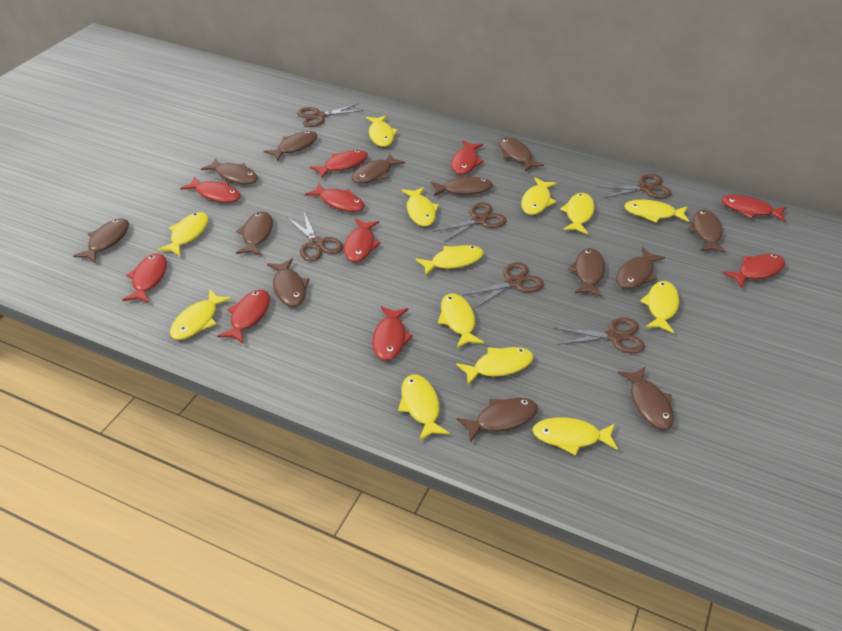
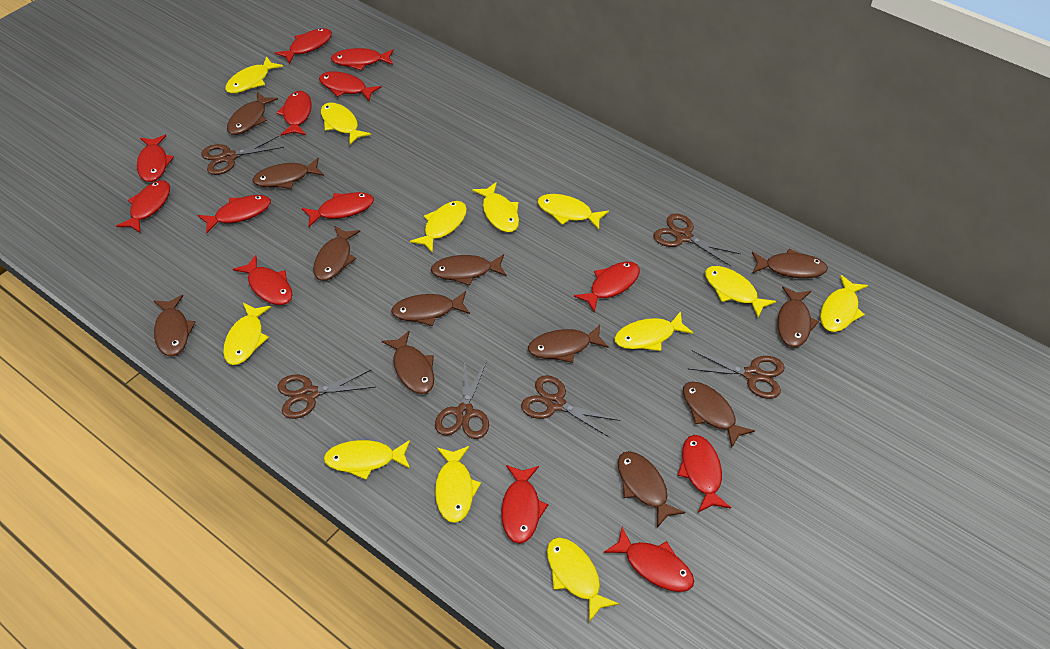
brown fish: [73,218,129,263] [201,158,258,184] [236,211,273,256] [264,131,318,161] [267,258,309,307] [352,153,405,183] [430,175,493,196] [456,398,538,443] [499,137,544,172] [568,248,605,297] [616,247,665,289] [618,367,674,429] [688,209,727,253] = 13 -> [154,295,196,356] [227,92,278,135] [253,158,324,189] [313,226,360,281] [382,331,434,394] [391,291,470,326] [431,254,507,286] [528,325,609,363] [618,451,686,528] [683,382,755,448] [752,249,828,278] [777,286,819,347] = 12
red fish: [122,253,167,303] [180,176,241,203] [217,290,270,343] [305,183,365,212] [310,150,368,178] [344,219,381,262] [372,306,413,361] [451,140,484,174] [721,195,787,222] [723,254,785,288] = 10 -> [116,180,170,233] [137,135,174,182] [198,195,271,233] [233,255,293,305] [275,28,332,64] [277,91,312,136] [302,192,374,227] [319,71,382,101] [331,48,394,70] [501,465,548,544] [574,262,640,312] [604,527,694,592] [678,435,731,513] = 13
yellow fish: [157,212,208,256] [170,290,232,340] [366,115,398,147] [398,375,450,441] [402,187,439,226] [416,245,484,276] [438,293,484,348] [456,347,534,385] [521,177,557,215] [532,417,618,455] [560,193,594,234] [624,200,689,223] [640,281,679,333] = 13 -> [223,303,271,365] [225,56,283,94] [321,102,371,145] [324,440,410,480] [410,201,467,253] [435,446,481,523] [472,182,519,232] [538,194,609,229] [547,537,619,622] [614,311,693,351] [705,266,776,318] [820,275,868,332] = 12

